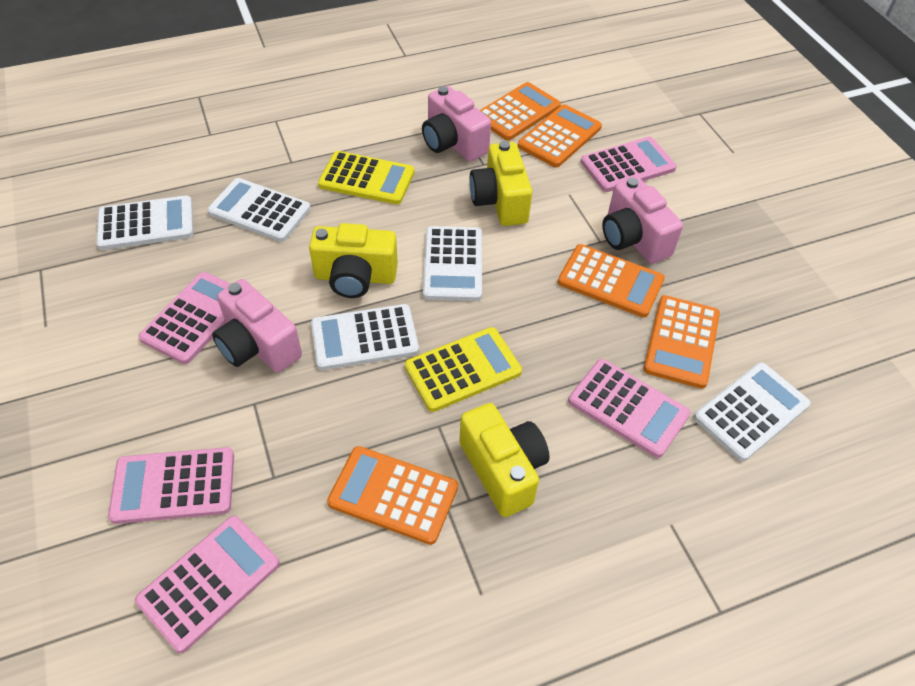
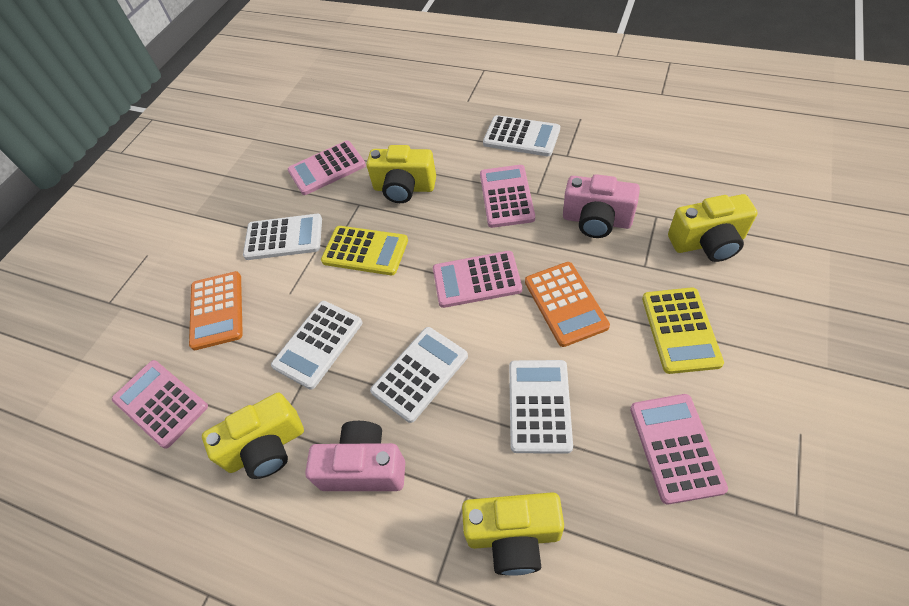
orange calculator: [327,446,458,545] [480,82,561,140] [518,105,602,168] [558,244,665,318] [644,295,720,389] = 5 -> [189,271,243,350] [525,262,610,347] = 2
pink camera: [212,279,302,373] [422,86,491,162] [602,177,683,264] = 3 -> [305,421,405,491] [563,174,640,238] = 2
yellow camera: [309,223,398,298] [459,403,550,517] [469,141,532,226] = 3 -> [202,393,304,479] [367,145,436,203] [462,492,564,576] [668,194,758,262] = 4

